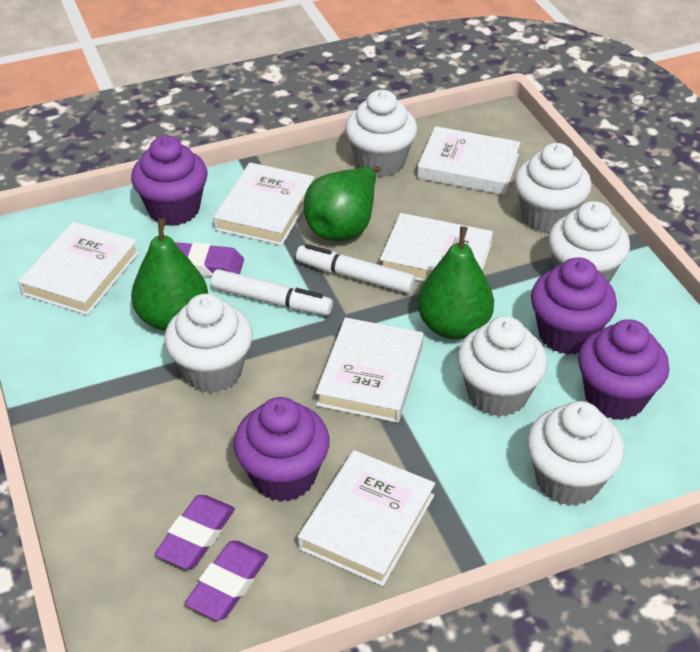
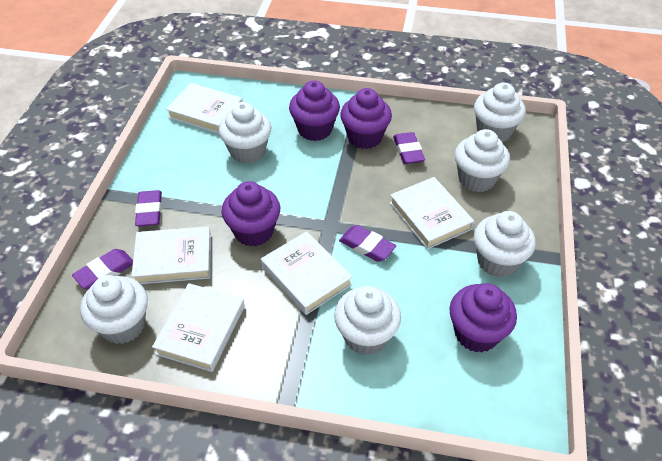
green pear: [131,219,208,331] [304,166,381,241] [417,226,494,340] = 3 -> none = 0
purple eraser: [155,495,235,569] [175,242,244,277] [185,541,268,620] = 3 -> [72,249,133,289] [135,190,162,226] [339,225,396,262] [393,132,425,164] = 4
white book: [18,222,139,315] [213,163,315,246] [298,450,435,586] [316,318,424,423] [380,213,493,282] [417,126,521,195] = 6 -> [131,226,211,284] [152,283,245,372] [166,83,243,134] [261,231,353,315] [390,177,474,249] = 5
white marker: [211,269,333,316] [296,244,415,294] = 2 -> none = 0

